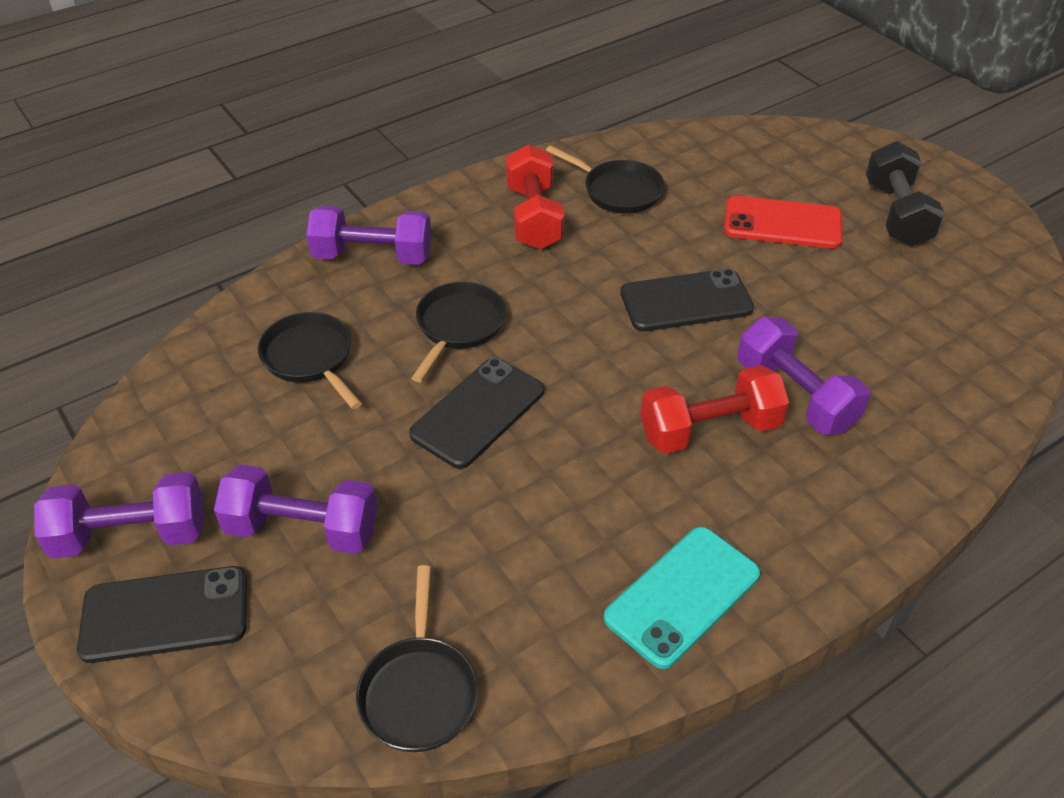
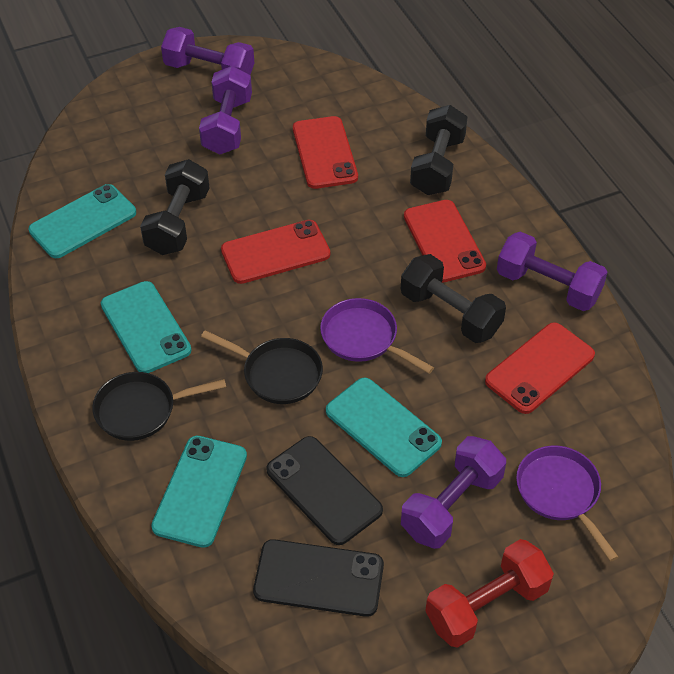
black dumbbell: [866,141,945,246] = 1 -> [140,159,209,255] [401,254,506,343] [410,105,468,195] = 3
black pan: [258,312,362,409] [356,565,478,752] [411,282,506,382] [546,145,665,214] = 4 -> [92,372,226,441] [201,330,323,404] = 2
black phone: [77,566,247,663] [409,358,544,469] [620,269,754,331] = 3 -> [253,539,384,617] [266,436,383,545] = 2
purple pan: none = 0 -> [320,298,434,374] [516,446,618,562] = 2
red dumbbell: [506,144,564,249] [641,365,789,453] = 2 -> [425,539,554,648] = 1
red phone: [724,196,842,249] = 1 -> [221,220,330,284] [293,116,358,189] [404,200,486,283] [485,322,595,414] = 4
turquoise phone: [604,527,760,669] = 1 -> [29,184,136,258] [101,281,191,373] [151,436,247,548] [326,378,442,477] = 4

